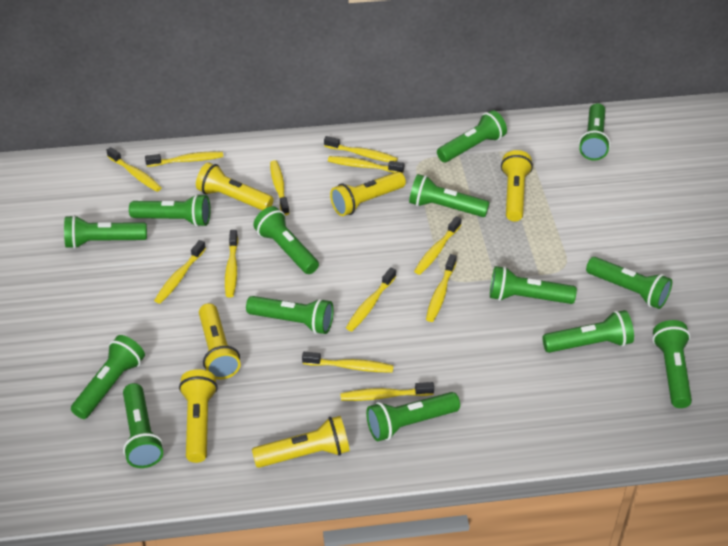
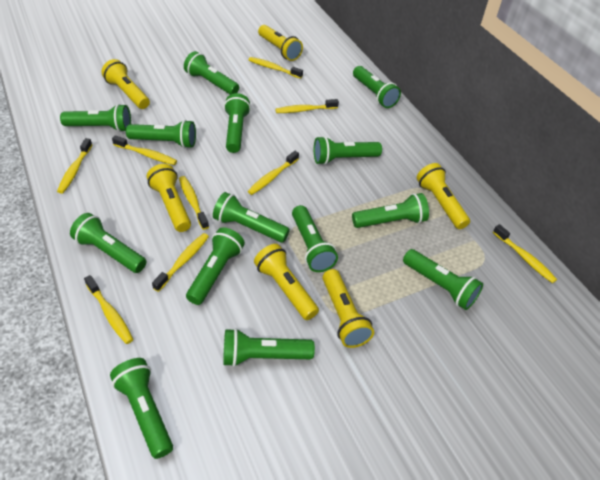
yellow toothbrush: [106,147,162,192] [145,152,223,167] [154,240,206,304] [225,230,238,297] [270,160,289,215] [302,352,394,372] [324,136,398,162] [328,156,404,174] [340,382,434,401] [346,267,396,331] [414,216,462,275] [426,254,457,322] = 12 -> [57,138,92,194] [84,275,134,344] [112,136,177,165] [152,233,209,292] [179,176,209,230] [248,151,299,195] [249,57,303,79] [275,99,339,113] [493,224,557,283] = 9

